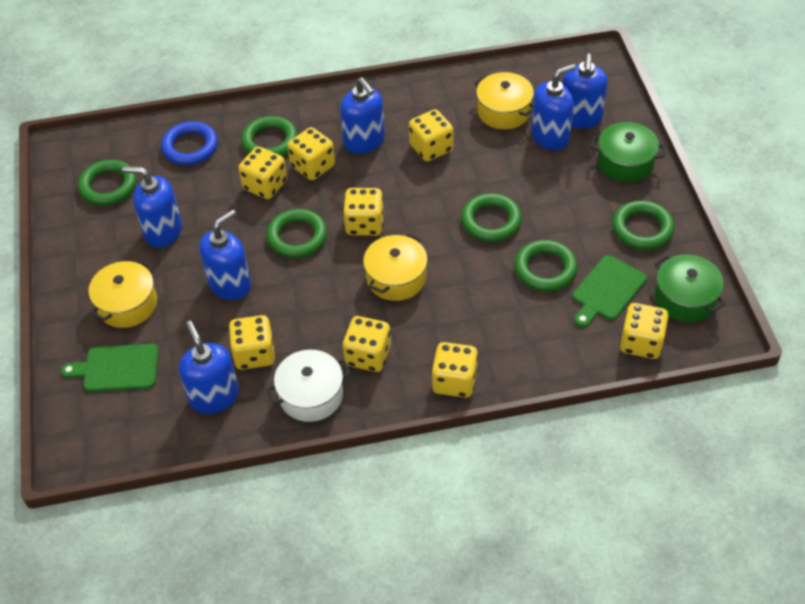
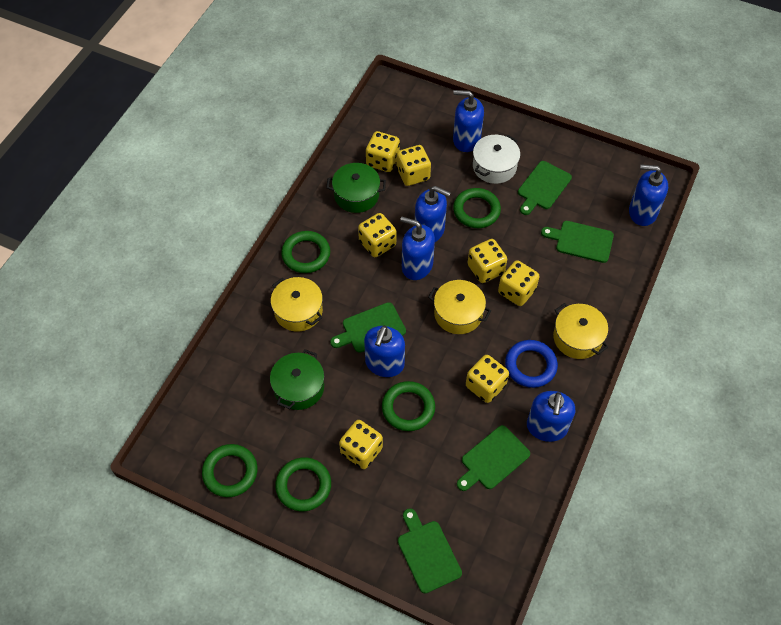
green cutting board: [61,344,159,392] [572,255,647,328] = 2 -> [330,302,406,353] [398,508,462,594] [457,425,530,491] [518,161,572,215] [541,221,614,263] = 5
green ring: [78,160,136,206] [241,116,298,156] [266,209,327,258] [461,193,522,242] [515,240,577,292] [612,200,674,250] = 6 -> [202,444,258,497] [275,457,331,511] [281,231,330,273] [382,381,435,431] [453,188,501,228] = 5
yellow dice: [229,315,275,370] [238,147,287,199] [287,127,335,180] [342,316,391,372] [343,188,383,236] [409,109,453,162] [431,342,478,398] [620,303,669,359] = 8 -> [339,420,383,469] [358,213,396,257] [366,131,400,172] [396,145,431,186] [466,355,509,403] [468,239,507,283] [498,260,540,306] = 7

